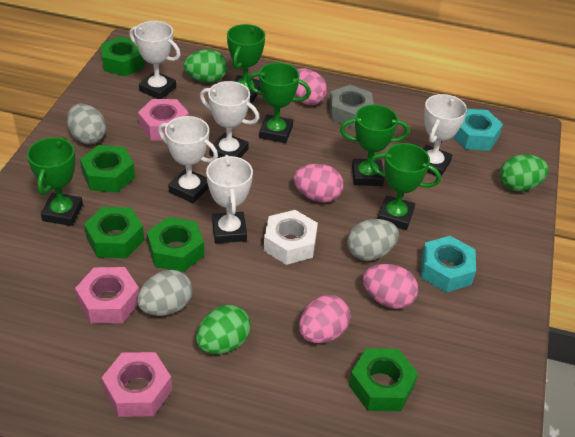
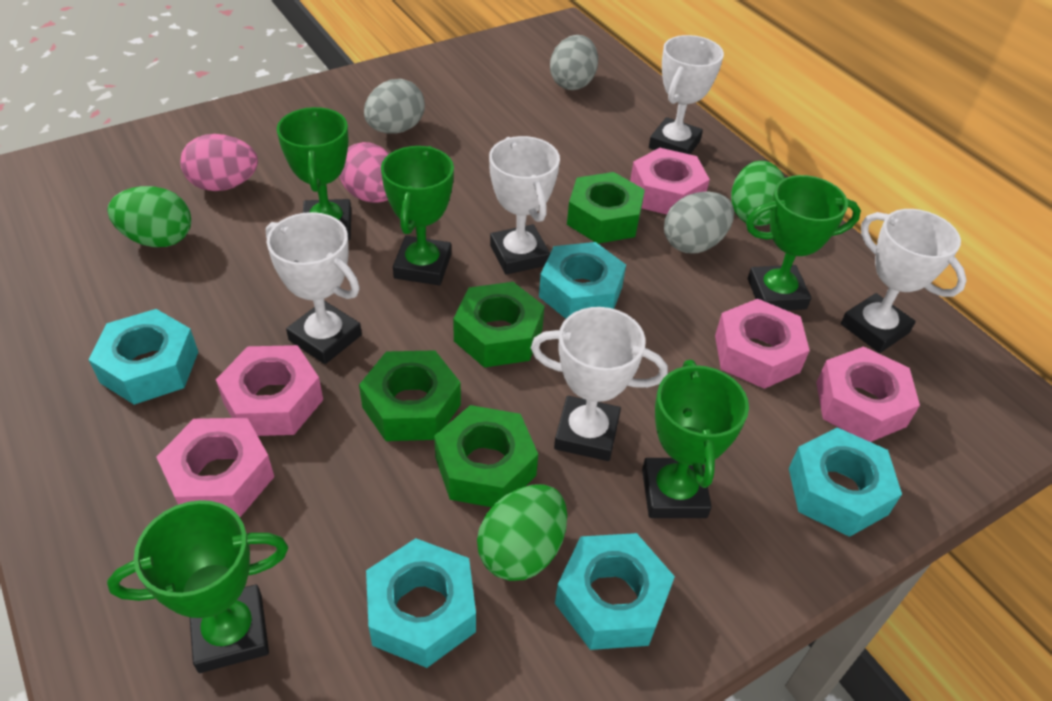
green nut: [80,145,135,192] [84,207,144,258] [101,36,144,76] [147,217,204,272] [349,348,418,411] = 5 -> [359,350,461,441] [434,405,538,507] [453,282,544,368] [567,172,645,244] = 4
grey nut: [329,85,374,128] = 1 -> none = 0
pink egg: [293,164,344,203] [294,68,327,105] [299,295,351,343] [362,264,418,309] = 4 -> [180,134,258,191] [339,142,389,203] = 2
pink nut: [75,267,139,324] [102,352,172,417] [138,99,189,141] = 3 -> [157,418,274,517] [216,345,323,436] [630,148,710,215] [715,299,810,389] [816,346,920,442] = 5
turquoise nut: [421,236,476,293] [453,109,503,151] = 2 -> [89,309,198,405] [366,538,476,668] [539,242,626,319] [555,533,675,650] [789,427,902,537] = 5
white nut: [264,210,318,265] = 1 -> none = 0

